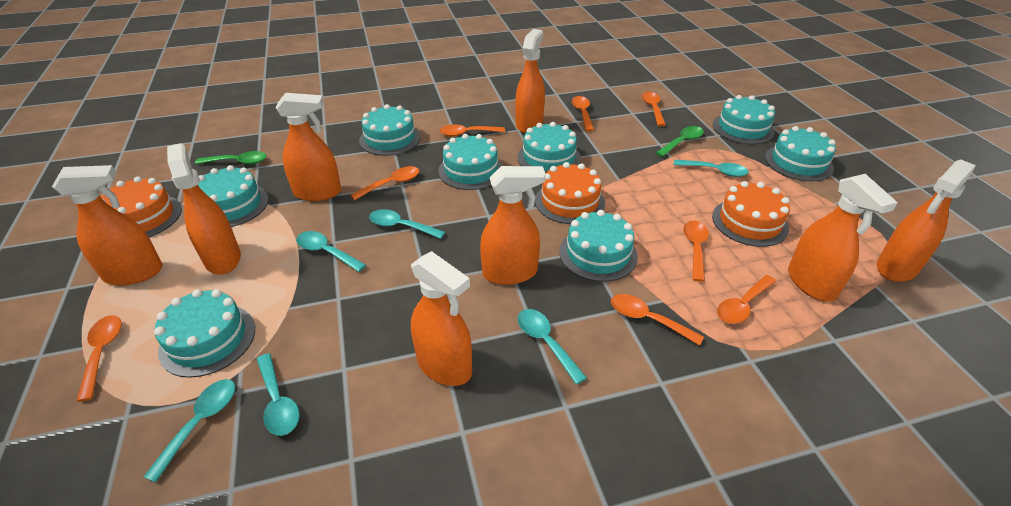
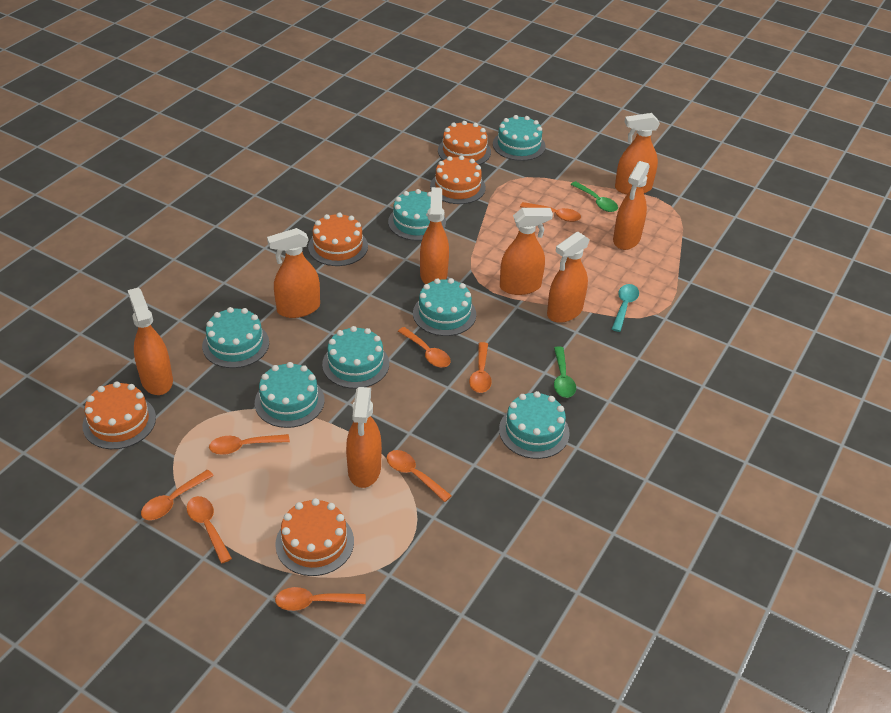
orange cake: [101,177,182,237] [535,162,605,224] [712,181,790,247] = 3 -> [83,381,156,449] [275,498,354,576] [308,212,368,266] [430,155,486,204] [438,121,491,165] = 5
turquoise cake: [154,289,255,378] [198,165,269,227] [359,104,421,156] [438,134,503,190] [517,122,581,174] [559,210,638,282] [713,95,775,144] [765,126,836,181] = 8 -> [202,307,269,368] [255,362,325,428] [322,326,389,389] [388,189,446,241] [413,278,476,336] [493,115,546,161] [499,391,570,459] = 7
turquoise spoon: [144,379,235,483] [256,353,300,436] [296,231,366,272] [369,209,445,239] [518,309,587,384] [674,160,749,177] = 6 -> [612,284,639,332] = 1

